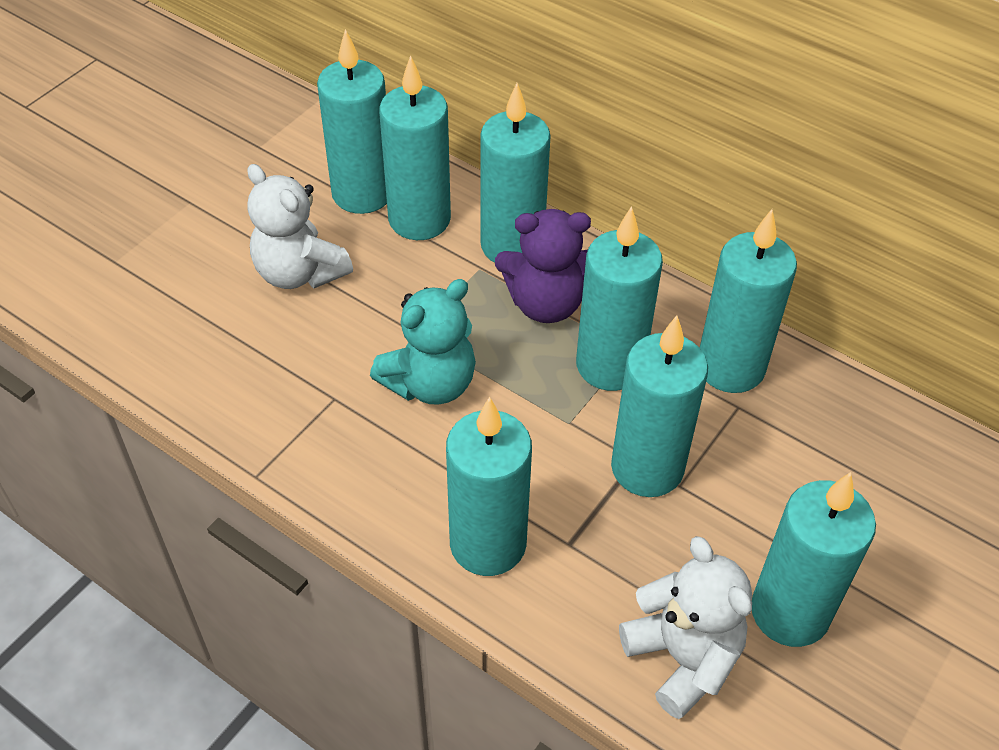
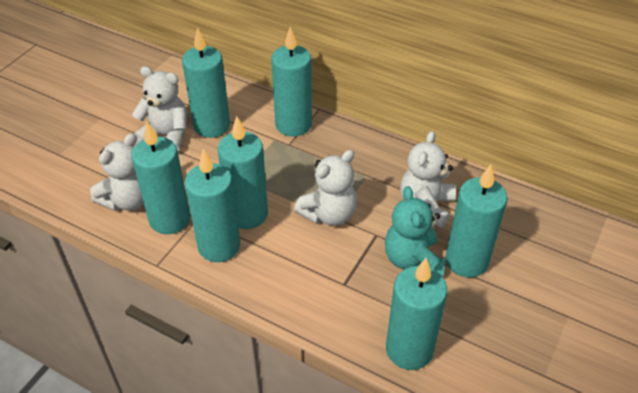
purple teddy bear: [495,209,591,323] = 1 -> none = 0
turquoise candle: [317,29,387,214] [379,55,451,240] [446,397,532,576] [480,83,551,263] [576,206,663,391] [611,315,708,497] [700,209,797,393] [752,472,876,647] = 8 -> [131,122,190,234] [182,27,230,138] [185,149,240,262] [218,116,268,229] [271,27,312,137] [386,258,447,370] [445,164,508,278] = 7
white teddy bear: [247,164,353,289] [619,536,752,719] = 2 -> [90,133,144,211] [132,66,187,152] [294,150,357,226] [400,131,456,228] = 4

